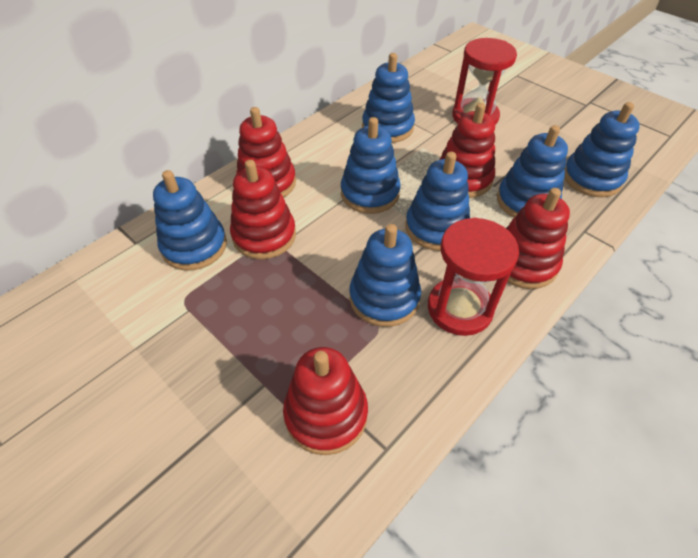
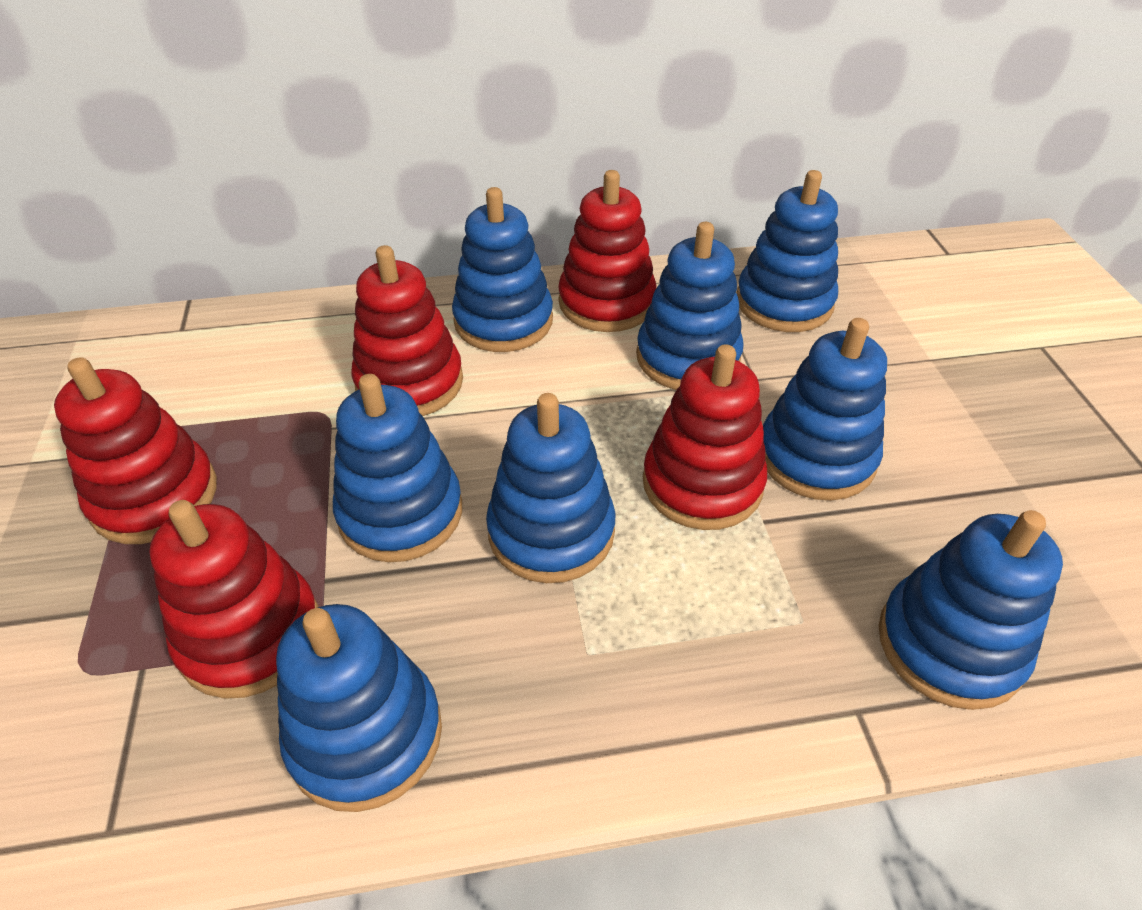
blue stacking toy: [153,170,227,271] [341,117,401,214] [349,224,421,327] [362,53,415,143] [405,152,470,251] [497,125,568,218] [564,102,640,197] = 7 -> [276,604,442,812] [333,374,462,562] [452,187,553,352] [486,393,615,583] [636,222,744,390] [737,170,838,332] [763,318,887,501] [878,510,1063,710] = 8
red hourglass: [428,218,519,336] [452,38,517,125] = 2 -> none = 0

